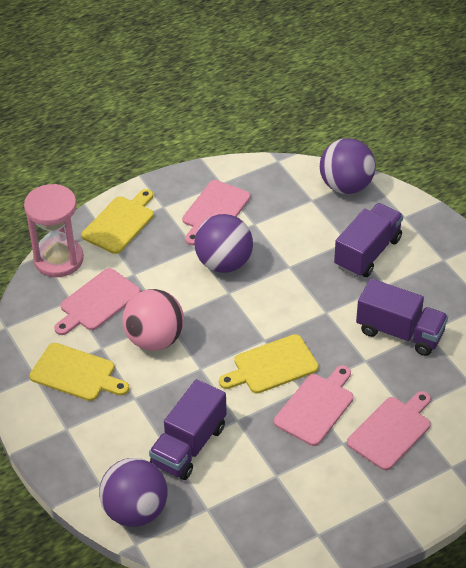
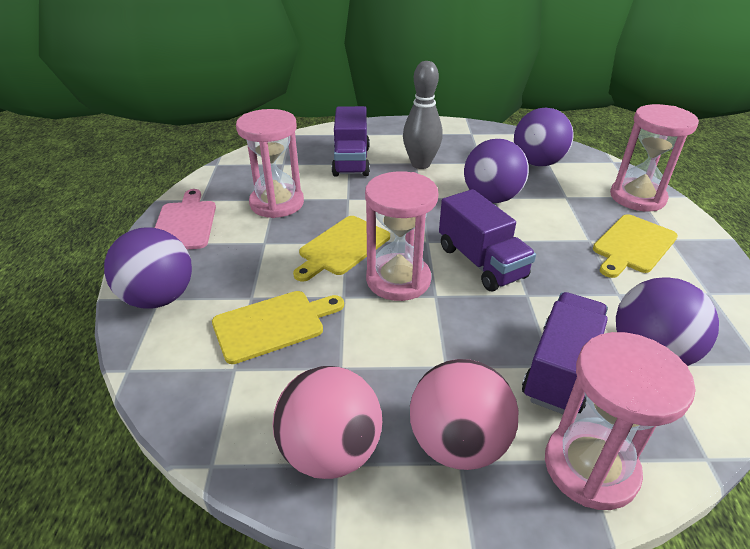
grey bowling pin: none = 0 -> [403,61,443,169] = 1
pink ball: [122,289,184,351] = 1 -> [273,366,382,479] [410,359,518,470] = 2
pink cutting board: [54,268,140,335] [182,180,251,245] [274,366,354,446] [347,391,431,471] = 4 -> [155,189,216,249] = 1
pink hourglass: [24,184,84,277] = 1 -> [236,109,304,218] [365,171,438,301] [545,332,696,510] [610,104,699,211] = 4
purple ball: [99,458,168,527] [194,214,253,273] [320,138,376,194] = 3 -> [104,228,192,309] [464,139,529,203] [514,108,574,167] [616,277,719,366] = 4

